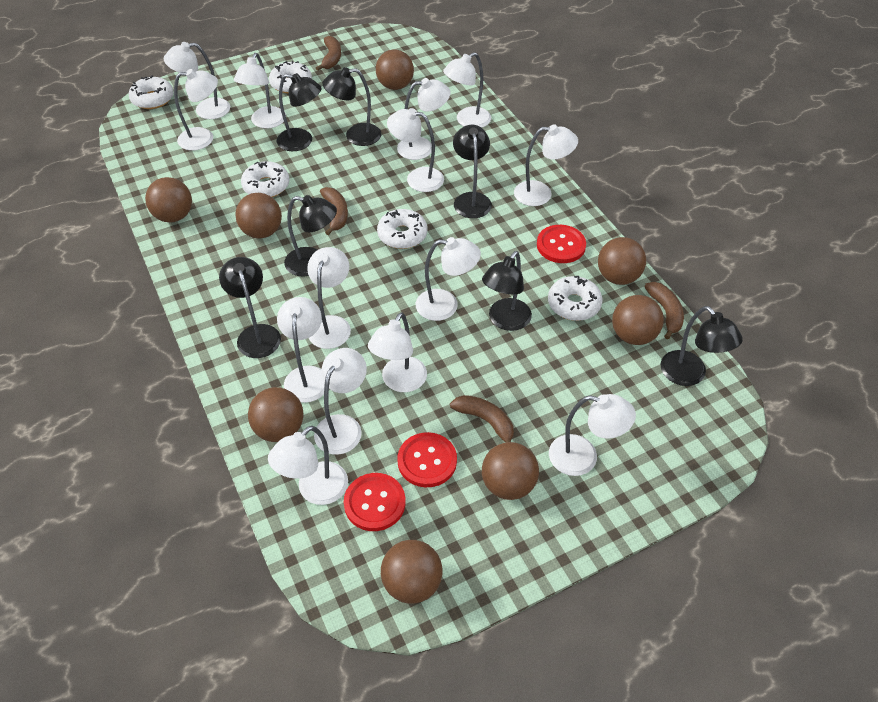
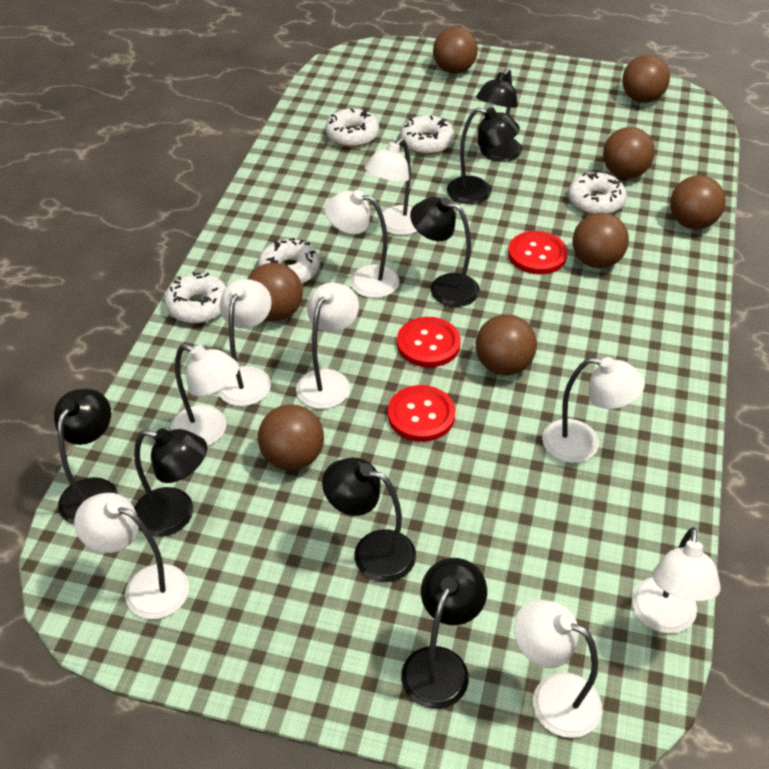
brown banana: [316,36,341,71] [320,187,348,235] [450,395,514,443] [644,282,684,339] = 4 -> none = 0
white lamp: [164,42,230,119] [174,69,218,151] [234,53,286,129] [268,426,348,505] [277,297,325,403] [307,247,351,349] [314,348,367,455] [368,312,427,392] [387,108,444,192] [397,78,451,160] [416,237,481,321] [443,52,491,128] [514,124,578,206] [549,394,636,476] = 14 -> [74,493,189,619] [170,343,239,446] [217,279,272,406] [296,283,359,409] [325,190,399,298] [365,138,417,235] [514,600,602,738] [542,357,645,463] [632,527,721,633] = 9

